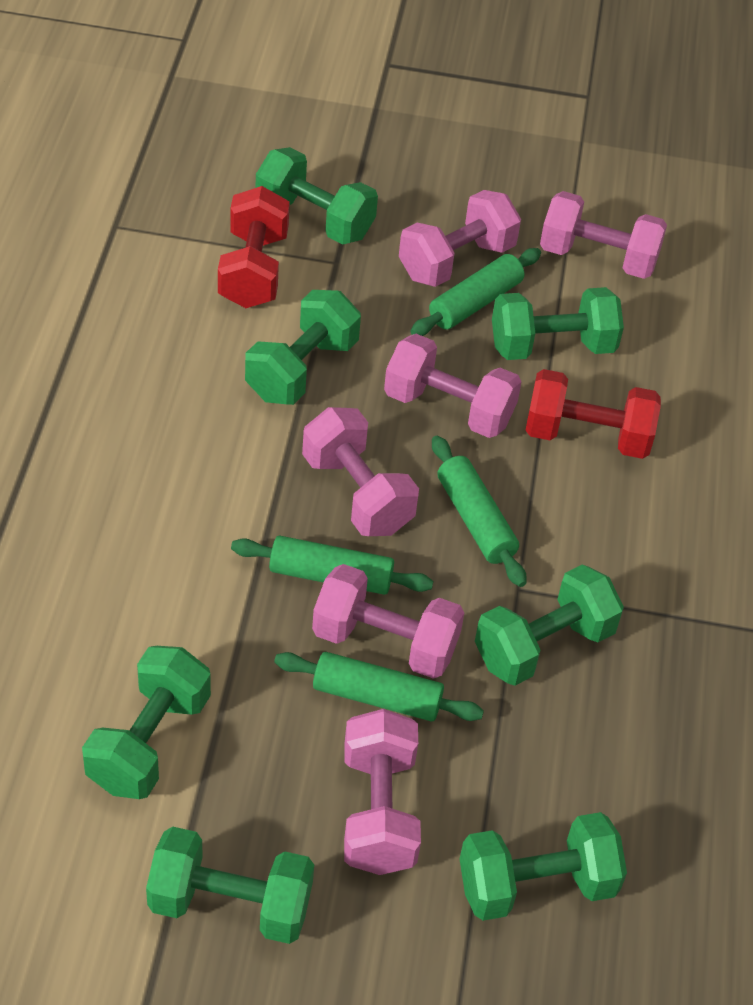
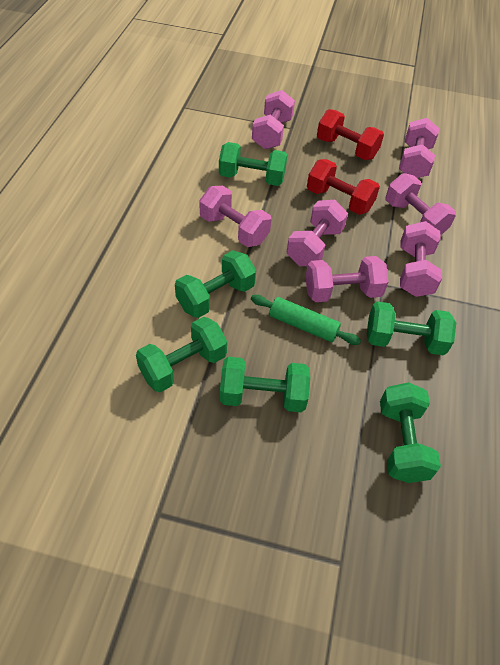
green dumbbell: [82,646,211,799] [146,827,314,944] [245,290,361,405] [256,147,378,244] [460,812,627,921] [475,565,624,686] [492,287,624,360] = 7 -> [136,317,227,392] [175,250,256,318] [219,142,287,186] [220,357,310,412] [367,301,456,355] [380,382,441,483] = 6
green rolling pin: [231,536,433,595] [274,652,484,721] [410,248,541,336] [432,436,526,587] = 4 -> [251,295,361,345] = 1
pink dumbbell: [302,407,419,536] [312,564,464,679] [344,709,421,875] [384,334,521,438] [399,190,521,287] [540,191,667,279] = 6 -> [199,186,271,247] [252,90,295,149] [287,200,348,266] [305,256,389,302] [386,173,456,235] [399,118,439,178] [400,221,442,297] = 7

